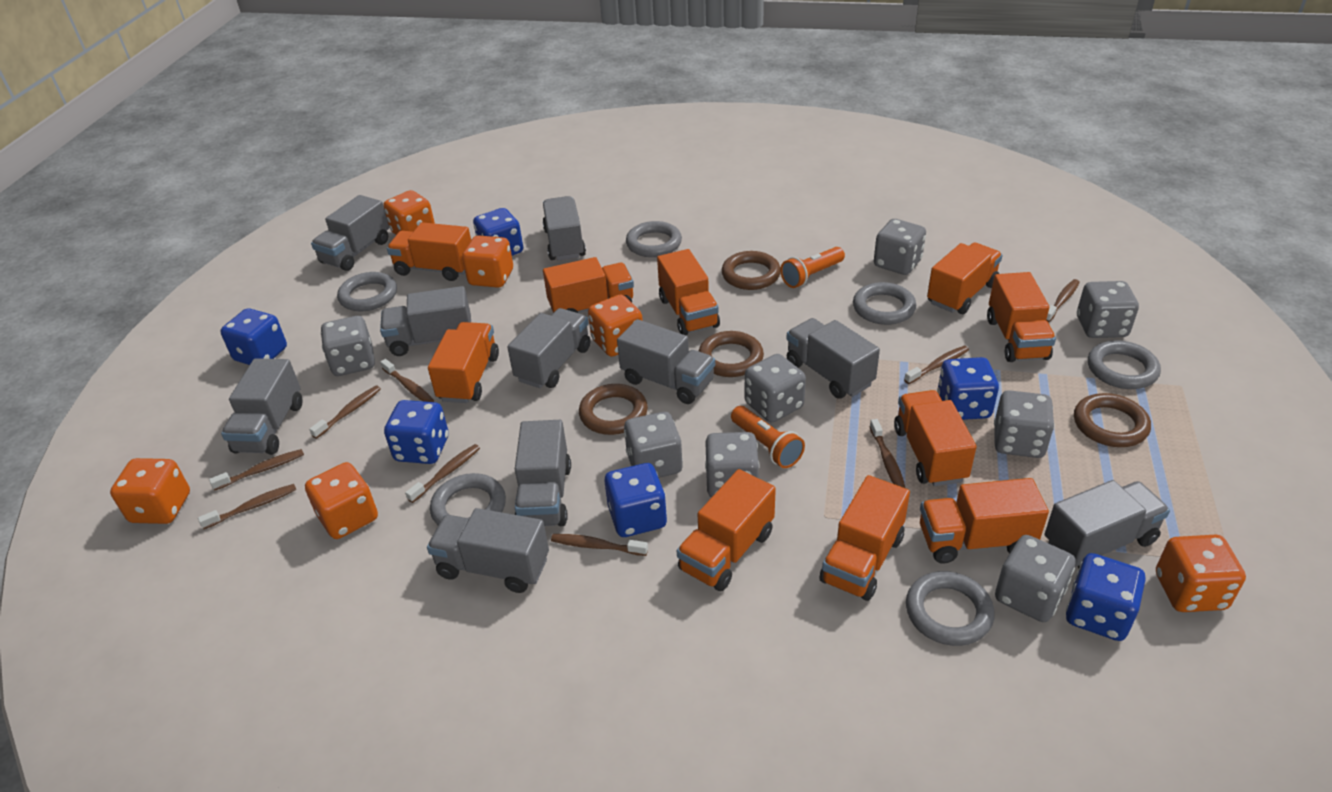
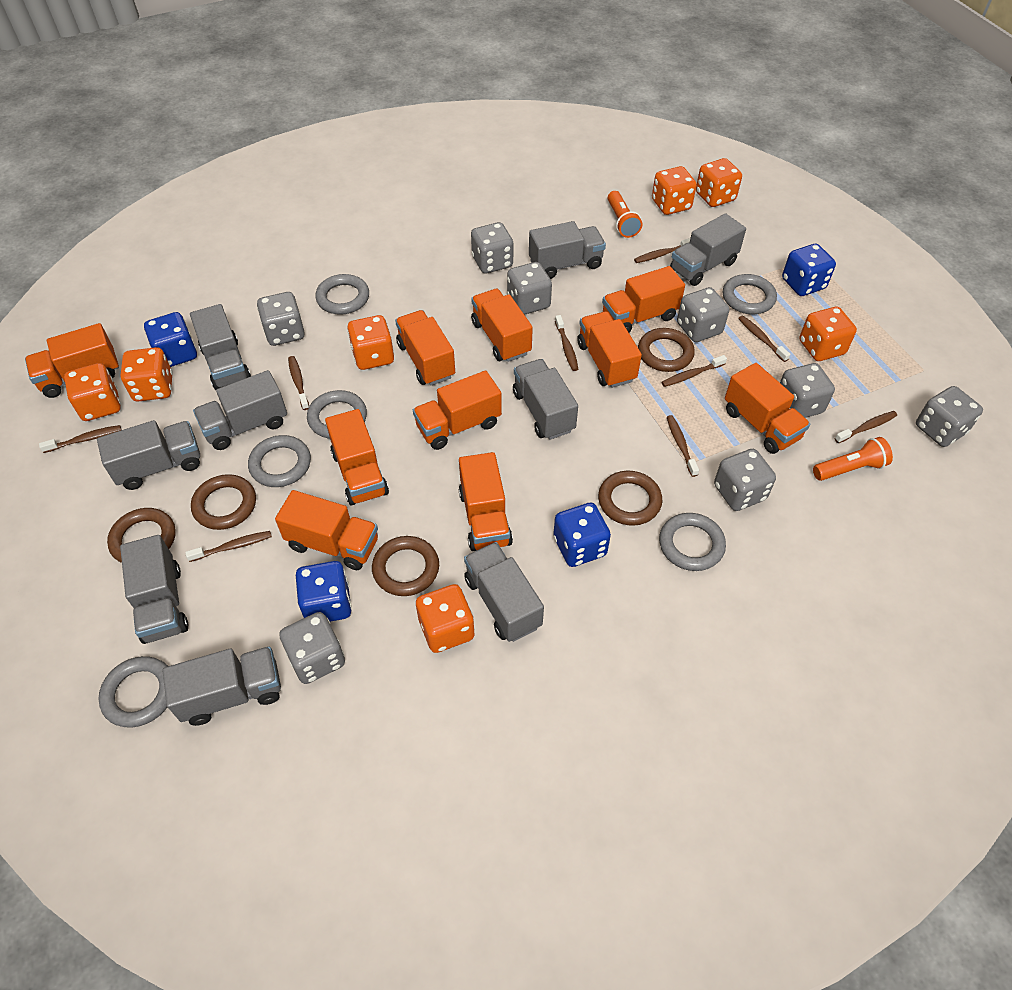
blue dice: [220,308,287,365] [384,400,449,464] [473,208,523,256] [604,463,667,537] [937,357,999,420] [1066,553,1146,641] = 6 -> [144,312,197,367] [296,561,352,622] [553,503,611,567] [782,244,836,296] = 4
brown ring: [579,384,648,435] [699,331,764,377] [722,251,781,290] [1074,393,1151,447] = 4 -> [107,508,176,563] [191,474,256,530] [372,536,439,596] [598,471,662,526] [638,328,695,372] = 5
grey truck: [221,358,303,455] [311,195,389,271] [380,286,471,356] [427,508,549,593] [507,308,591,388] [515,420,571,526] [542,196,586,261] [617,319,715,404] [786,318,880,399] [1045,480,1170,568] = 10 -> [97,420,200,490] [120,535,188,644] [162,647,281,726] [190,304,251,390] [193,370,287,450] [464,542,544,642] [513,359,578,440] [529,221,606,279] [670,213,746,286] = 9
orange dice: [110,458,190,524] [305,462,378,539] [383,190,435,235] [462,235,513,288] [588,294,643,357] [1156,535,1246,612] = 6 -> [64,363,121,421] [121,347,173,402] [347,315,394,370] [416,584,475,653] [652,166,697,215] [696,158,742,207] [799,307,857,361] = 7

